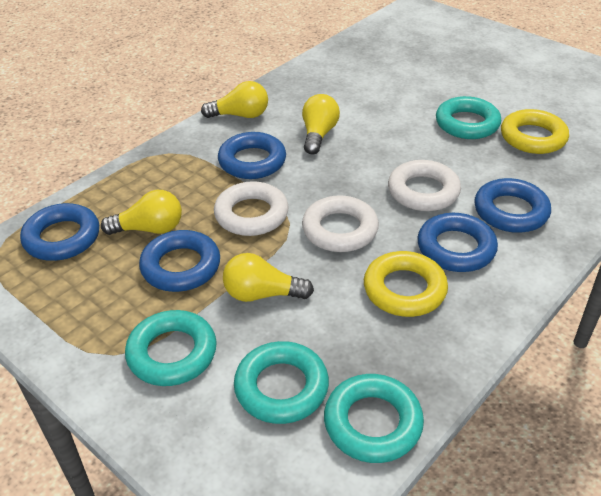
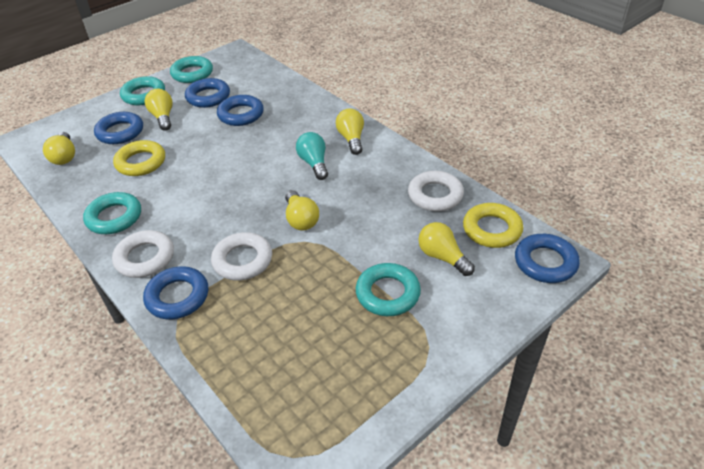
turquoise light bulb: none = 0 -> [296,132,328,180] = 1
yellow light bulb: [101,190,182,235] [201,81,268,118] [223,253,314,302] [302,94,340,154] = 4 -> [43,132,75,165] [145,89,173,131] [285,190,319,230] [336,108,364,155] [418,222,475,276] = 5

